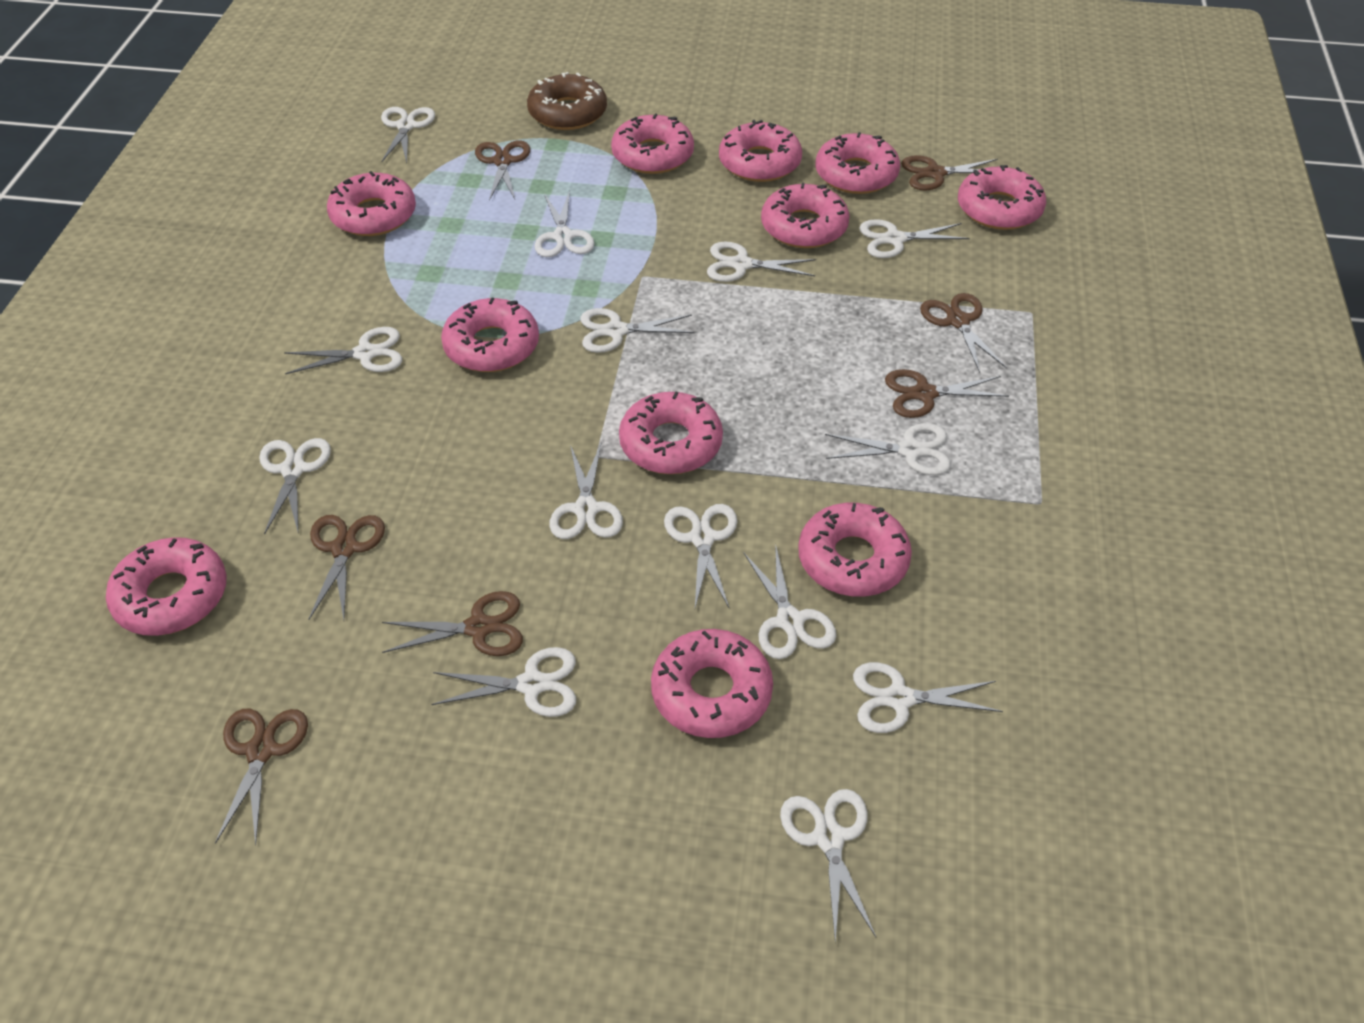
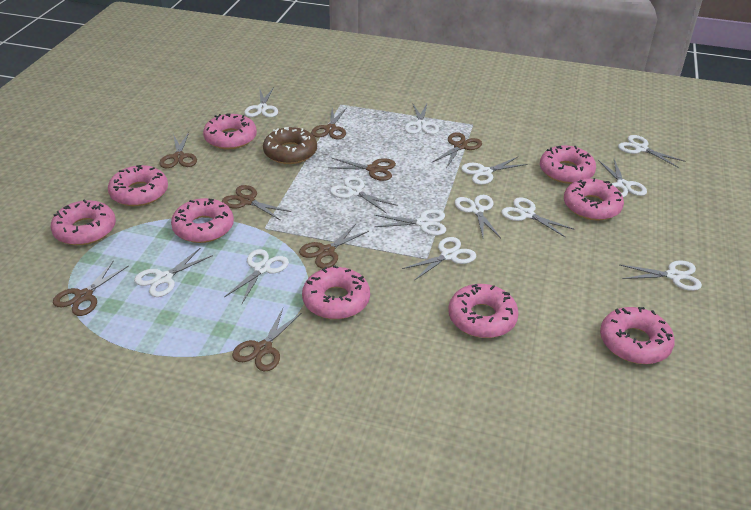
brown scissors: [215,709,308,845] [308,515,385,620] [382,591,523,656] [475,140,530,201] [885,369,1009,418] [901,155,998,191] [920,293,1007,373] = 7 -> [53,260,128,316] [159,132,197,168] [222,185,291,221] [232,308,301,371] [299,224,369,269] [311,107,347,140] [329,158,396,181] [433,132,482,168] = 8
pink donut: [106,537,227,636] [327,171,416,236] [441,297,539,372] [611,114,694,174] [619,392,723,474] [651,629,773,738] [719,120,802,182] [761,183,850,248] [798,503,912,597] [816,132,900,194] [958,165,1046,230] = 11 -> [51,199,116,245] [108,165,168,206] [171,198,234,243] [203,113,257,149] [302,265,370,319] [448,284,519,338] [540,145,596,184] [564,178,624,220] [600,307,675,364] = 9
white scissors: [259,438,331,535] [284,327,402,374] [381,107,435,163] [431,647,576,717] [535,190,595,257] [550,444,623,539] [580,308,695,353] [664,504,737,607] [707,242,816,282] [744,543,836,659] [780,789,876,942] [825,423,951,475] [853,662,1003,733] [859,219,970,258] = 14 -> [134,248,213,297] [224,249,289,303] [244,88,278,117] [330,176,397,213] [375,209,446,235] [402,237,476,281] [404,103,439,134] [455,195,501,238] [461,157,528,185] [501,197,574,237] [598,159,647,197] [618,135,685,167] [620,260,702,291] = 13

